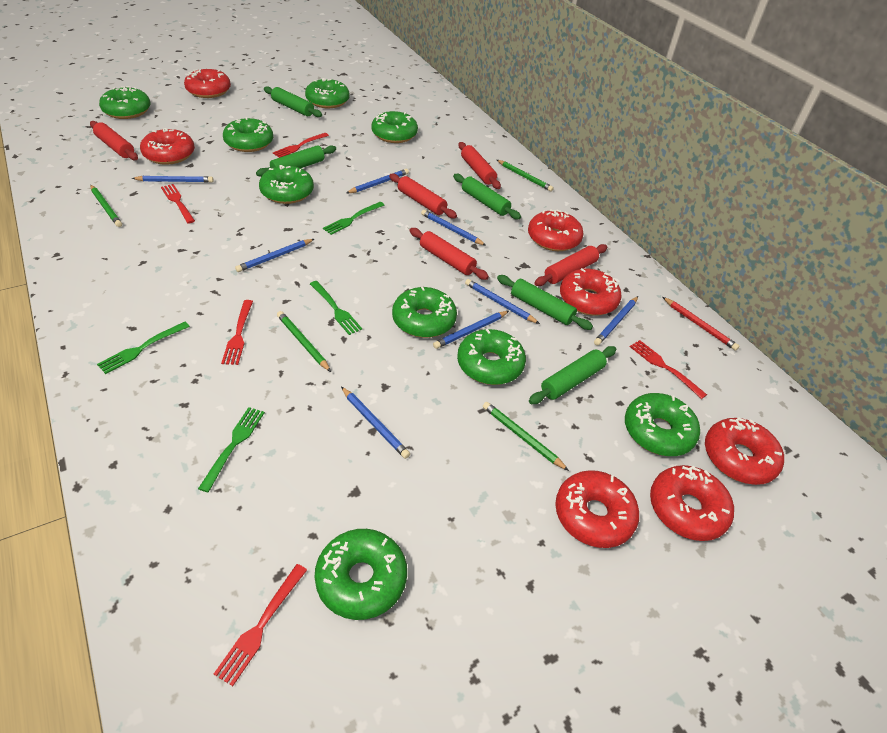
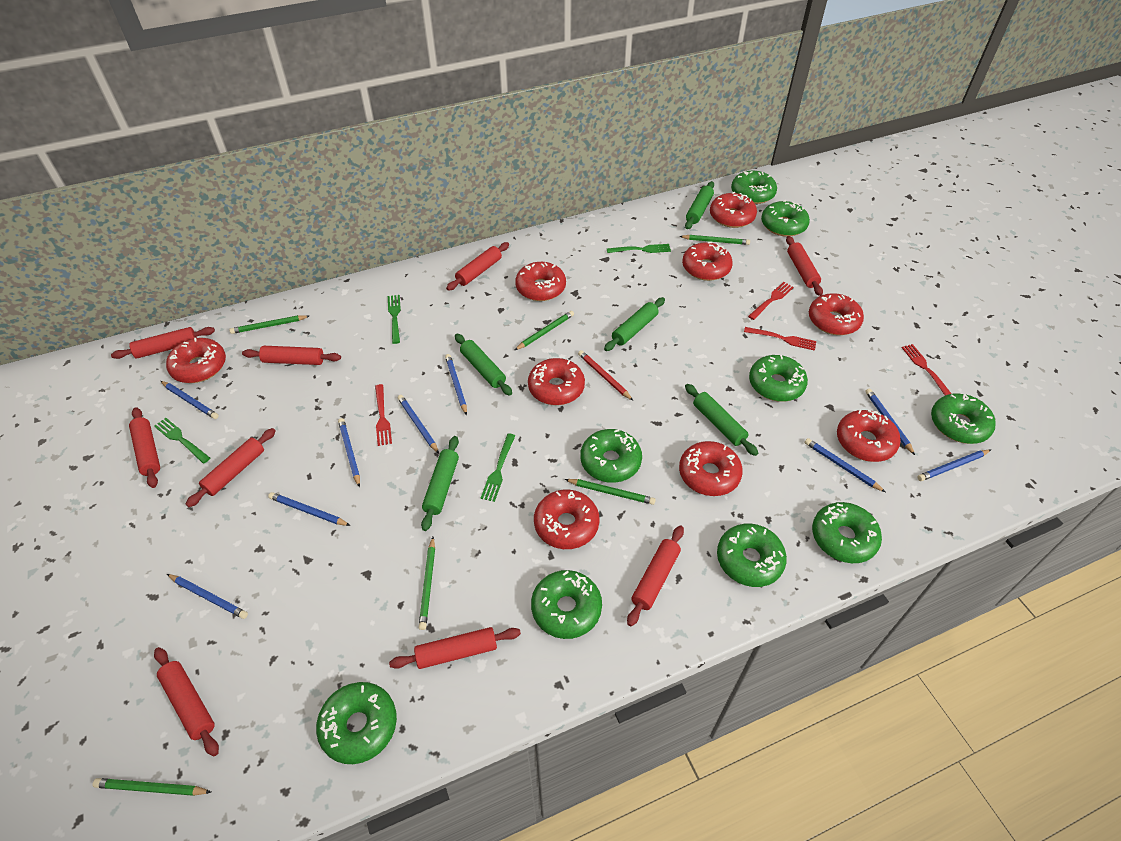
blue pencil: [132,176,214,183] [235,239,314,272] [341,387,410,459] [347,169,409,193] [421,210,486,246] [433,311,509,349] [465,279,540,324] [594,296,638,346] = 8 -> [161,381,219,419] [167,574,248,619] [268,492,351,526] [338,418,360,487] [398,395,439,454] [445,354,467,415] [805,438,885,492] [865,389,915,455] [917,450,991,481] = 9
green pencil: [90,185,122,227] [277,311,331,372] [483,402,569,471] [497,160,554,192] = 4 -> [93,778,211,796] [229,315,309,334] [419,537,435,630] [515,311,574,350] [565,479,656,505] [679,235,750,245] = 6
red donut: [140,128,195,165] [184,69,231,98] [528,209,584,251] [555,470,639,548] [560,268,622,316] [650,465,734,541] [705,417,784,485] = 7 -> [166,338,226,383] [515,262,566,301] [528,358,585,405] [534,490,600,549] [679,441,743,496] [682,242,733,281] [710,192,757,228] [809,293,864,335] [837,410,901,462] = 9
red fork: [161,184,195,224] [214,564,307,686] [221,300,253,365] [273,133,329,158] [630,340,707,399] = 5 -> [375,384,392,446] [744,327,816,351] [748,282,794,320] [901,344,951,395] = 4
red rolling pin: [90,121,138,160] [389,173,457,219] [410,228,489,280] [458,142,501,189] [534,244,607,286] = 5 -> [111,327,215,359] [129,407,160,488] [154,647,219,757] [185,428,276,507] [242,346,341,365] [389,627,521,669] [446,242,509,291] [627,525,684,626] [786,236,823,296] = 9

